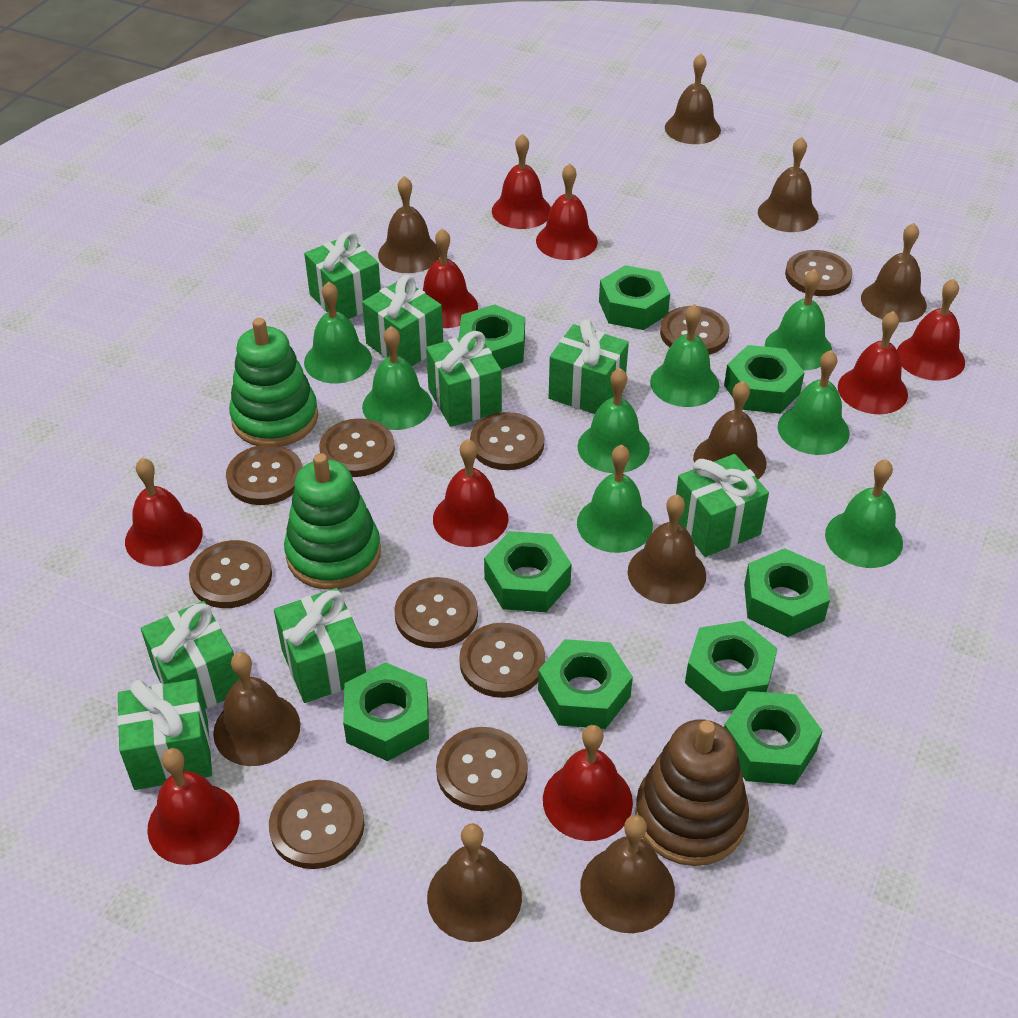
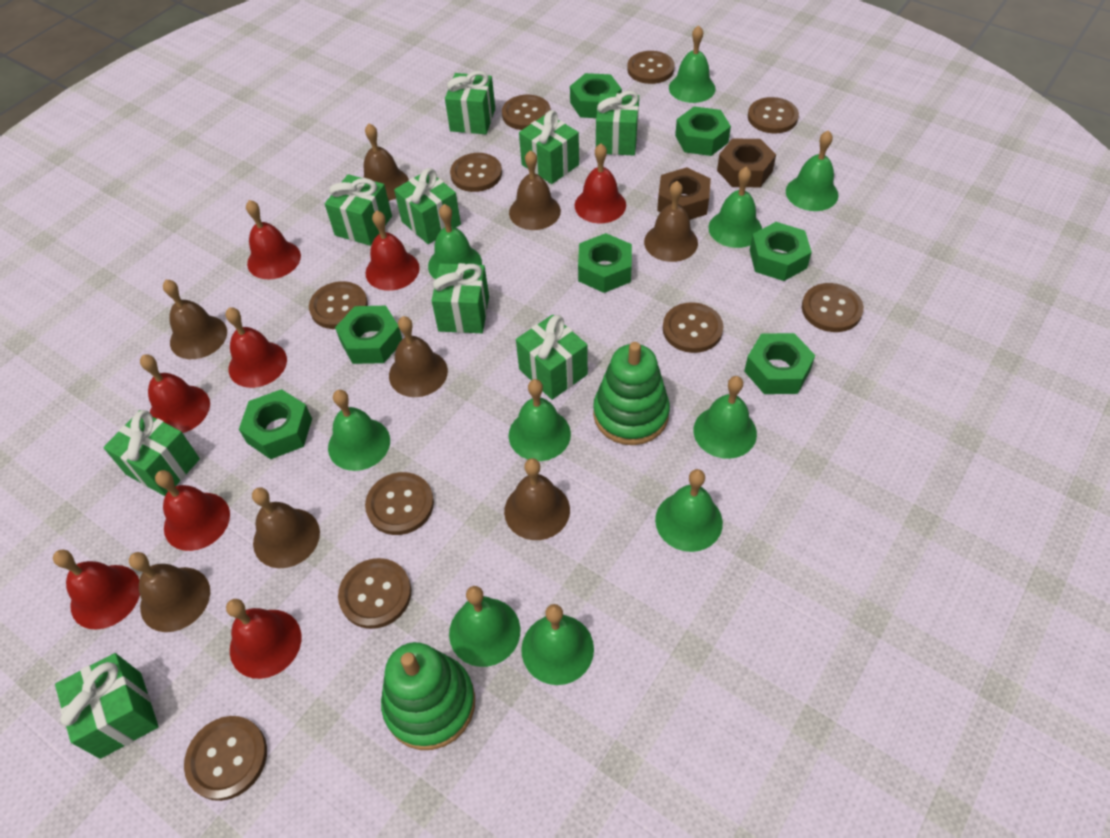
brown bell: [213,652,300,766] [378,176,440,273] [427,823,522,942] [580,815,675,933] [628,494,706,604] [665,54,721,144] [693,381,766,479] [758,137,818,232] [861,223,927,322] = 9 -> [129,552,210,632] [163,280,227,359] [252,487,320,568] [363,123,409,201] [389,316,448,397] [504,458,570,540] [509,150,561,230] [644,181,698,262] = 8
brown nut: none = 0 -> [657,167,711,220] [717,139,776,187] = 2
brown stacking toy: [635,720,749,866] = 1 -> none = 0
green bell: [304,281,372,384] [362,326,432,430] [577,368,650,473] [577,444,653,553] [650,304,719,407] [765,269,832,370] [778,350,849,455] [825,459,903,568] = 8 -> [328,390,390,471] [428,204,482,279] [449,586,520,667] [509,379,571,461] [521,604,594,685] [655,469,723,552] [669,25,716,103] [694,376,757,459] [708,167,762,248] [786,130,839,211] = 10
green gift: [117,679,212,790] [141,601,240,709] [274,588,366,703] [304,231,381,319] [362,275,443,366] [426,331,502,427] [549,319,629,414] [676,454,769,557] = 8 -> [55,653,159,759] [103,410,200,496] [325,174,392,246] [394,168,461,244] [431,263,489,333] [445,71,495,134] [516,314,588,400] [519,110,579,184] [596,91,639,155] = 9
green nut: [343,662,429,761] [459,304,525,369] [484,531,572,612] [538,639,633,729] [599,265,670,330] [685,621,778,712] [724,345,805,414] [724,691,823,785] [744,548,830,637] = 9 -> [239,389,312,459] [335,306,402,364] [570,73,622,118] [578,233,632,293] [675,106,731,156] [744,333,815,394] [750,222,812,281] = 7
red bell: [125,458,203,567] [147,748,240,865] [423,228,478,328] [433,439,508,547] [492,134,551,229] [536,163,598,260] [543,725,633,841] [838,311,908,414] [897,279,965,381] = 9 -> [53,549,140,630] [140,355,210,433] [155,470,230,551] [226,307,287,388] [226,599,301,679] [246,200,301,279] [366,210,420,291] [575,143,626,223] = 8

